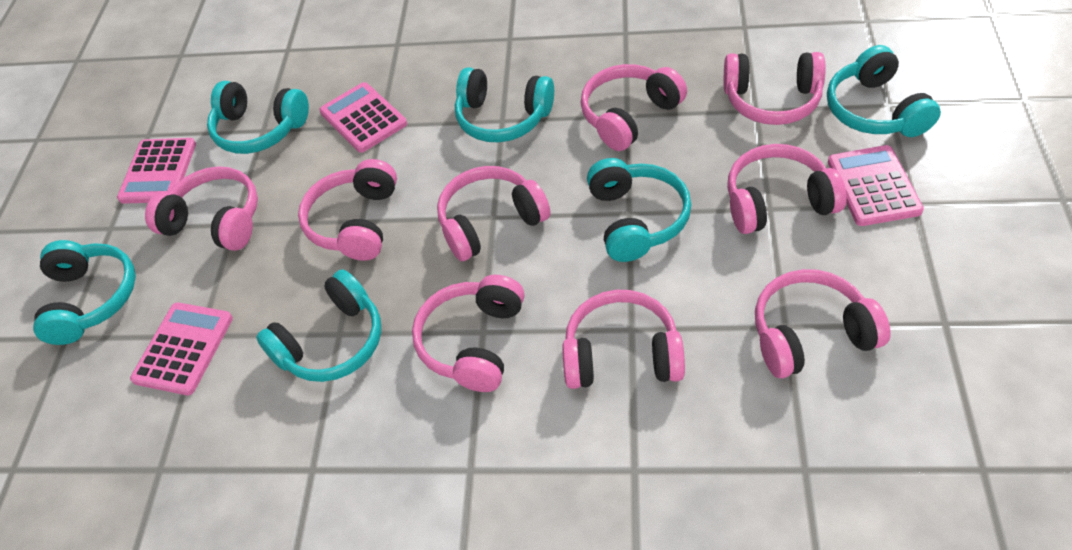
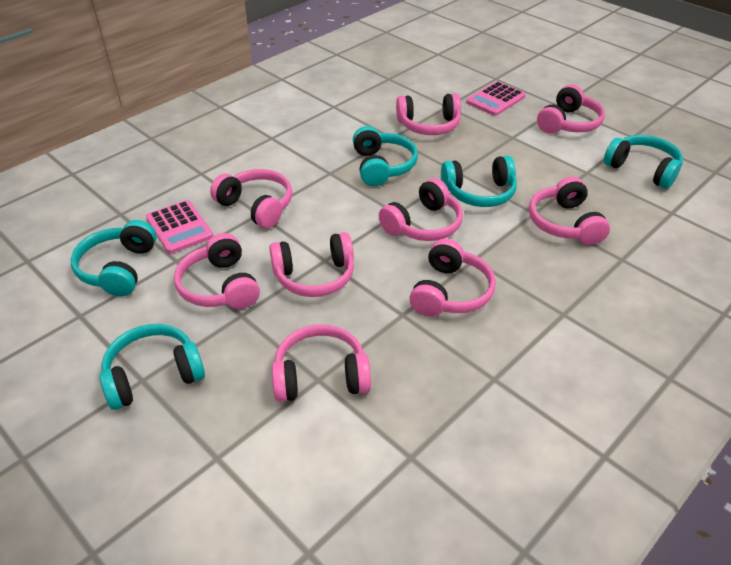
pink calculator: [117,138,196,204] [130,303,233,395] [319,82,407,153] [828,145,924,226] = 4 -> [146,200,213,254] [466,81,526,116] = 2
turquoise headphones: [33,240,136,345] [207,81,309,154] [256,269,381,382] [455,67,554,142] [587,158,691,262] [827,45,941,137] = 6 -> [71,220,157,296] [99,324,205,410] [353,126,418,186] [441,156,517,207] [604,135,683,189] = 5

